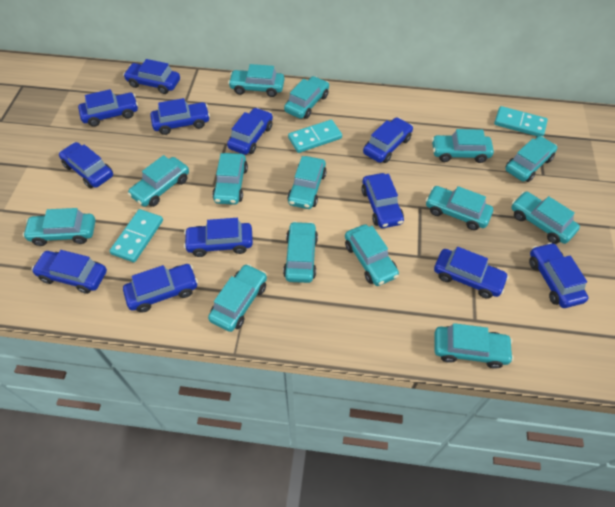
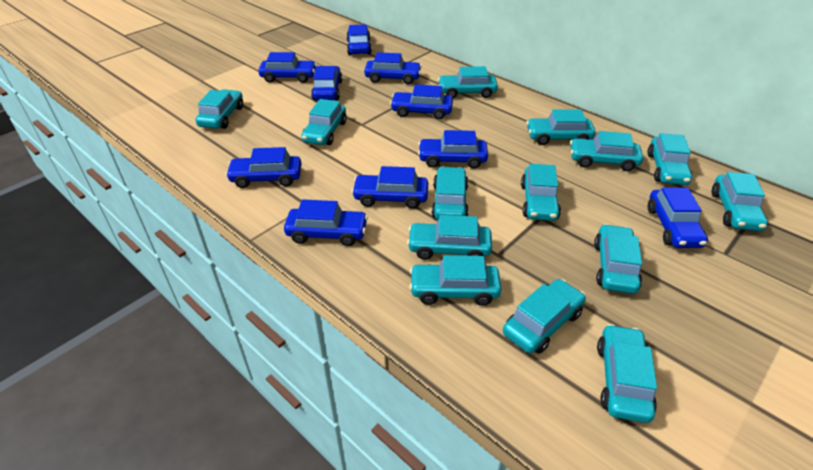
blue car: [32,250,107,294] [59,142,113,188] [78,89,138,127] [123,59,180,94] [123,264,198,313] [150,98,210,135] [184,218,253,257] [227,108,273,155] [361,173,404,228] [363,117,413,163] [434,247,509,299] [529,242,589,308] = 12 -> [226,147,302,188] [258,52,317,83] [284,199,368,246] [311,66,342,100] [346,24,372,55] [352,166,428,209] [364,52,422,84] [390,84,453,119] [418,130,488,169] [648,188,708,248] = 10
turquoise domino: [109,209,163,262] [288,120,342,153] [494,106,548,137] = 3 -> none = 0

